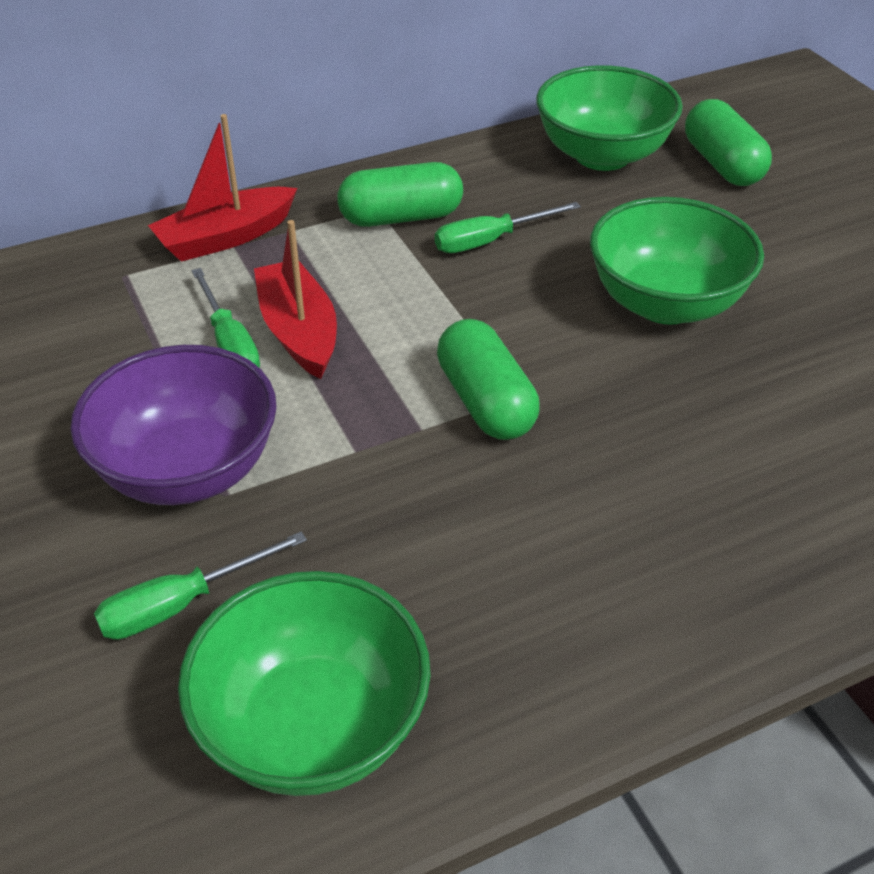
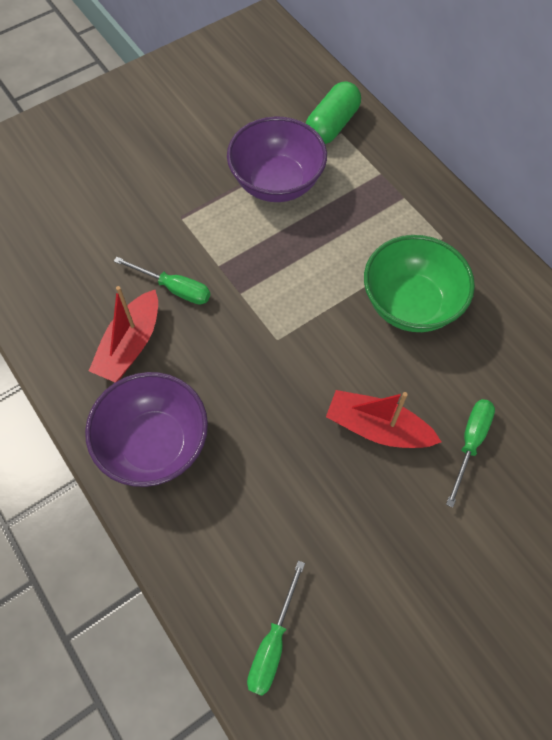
green bowl: [178,571,431,796] [536,65,683,171] [590,197,764,325] = 3 -> [364,235,475,332] = 1
green capsule: [337,162,463,227] [437,319,540,440] [685,99,772,186] = 3 -> [306,81,361,144] = 1
purple bowl: [70,345,277,505] = 1 -> [85,372,208,487] [227,116,327,202] = 2

